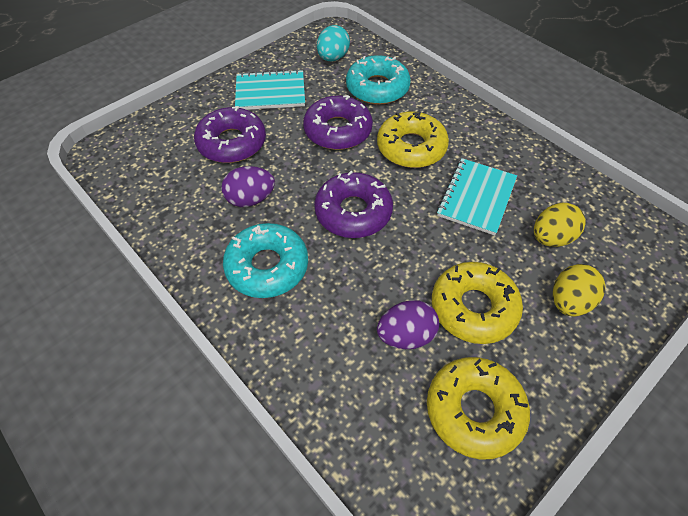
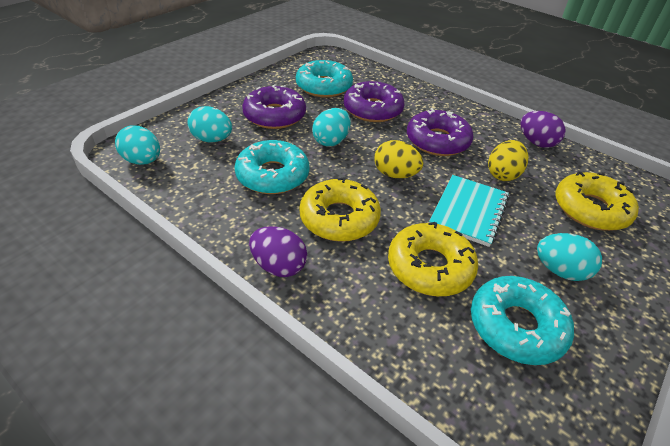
turquoise donut: [223,223,308,298] [346,55,411,105] = 2 -> [234,140,309,194] [296,60,353,98] [471,276,574,365] = 3
turquoise egg: [317,25,350,62] = 1 -> [115,125,160,165] [187,106,232,142] [312,108,350,146] [537,233,602,281] = 4
turquoise notebook: [235,70,305,110] [437,158,517,236] = 2 -> [429,175,509,247] = 1

